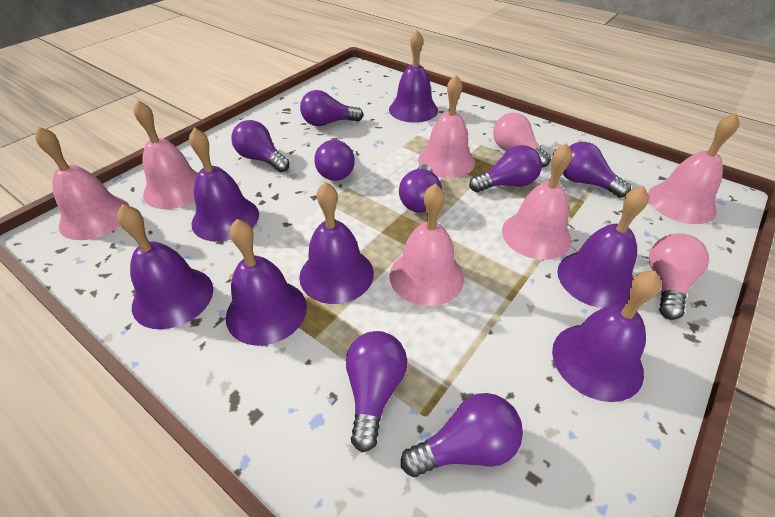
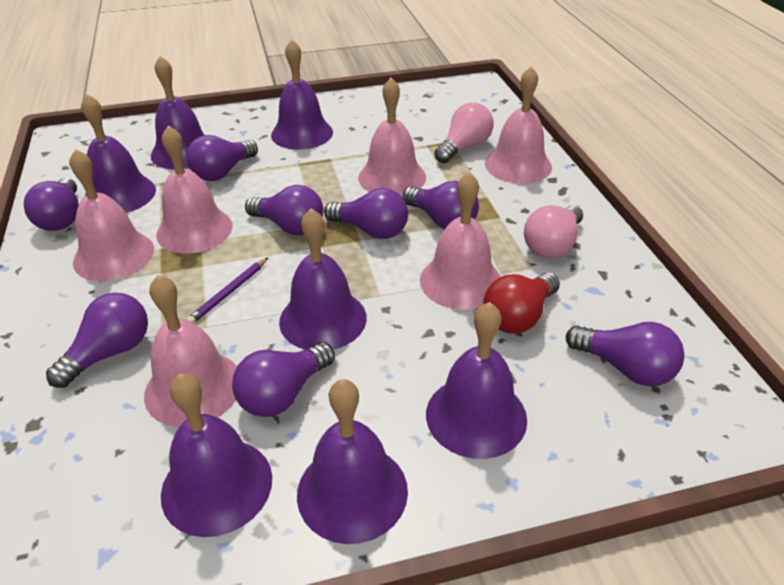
purple pencil: none = 0 -> [186,258,268,323] = 1
red light bulb: none = 0 -> [483,272,560,334] = 1

